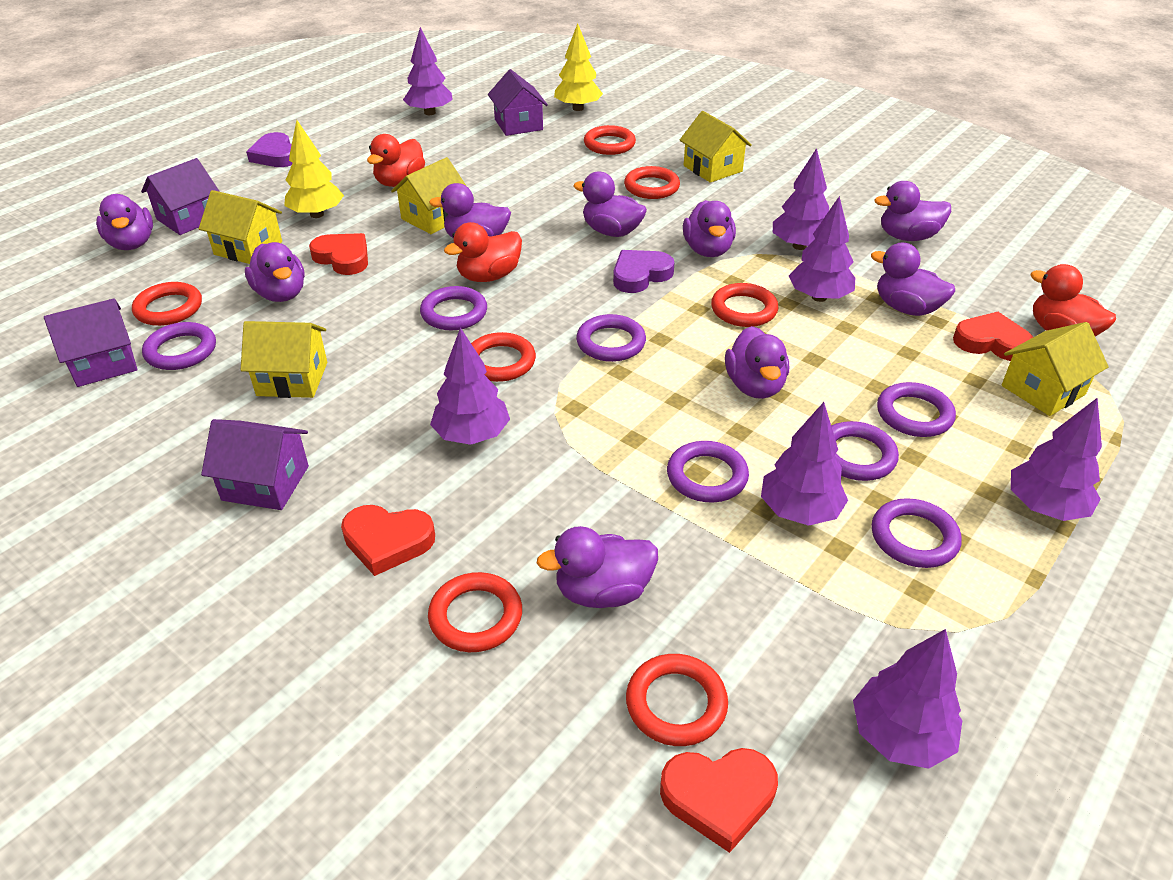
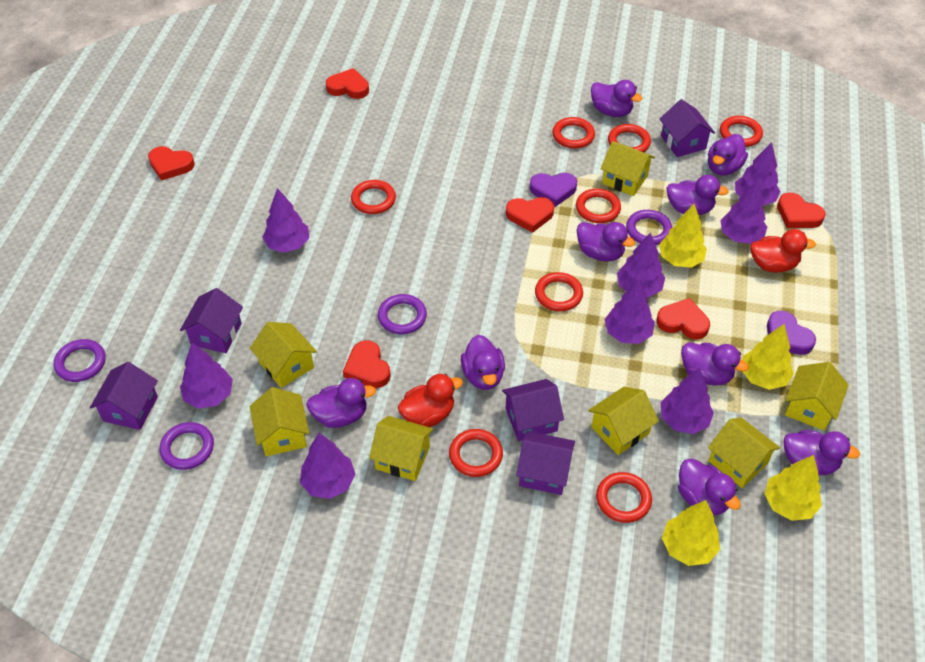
purple house: [44,298,137,387] [141,158,220,235] [201,419,309,510] [488,69,548,136] = 4 -> [90,362,158,430] [180,288,243,353] [502,379,564,441] [516,431,575,495] [660,99,715,157] = 5
purple ring: [142,322,216,370] [420,286,487,330] [576,314,646,362] [667,441,749,502] [831,421,899,481] [872,498,962,568] [877,382,956,437] = 7 -> [54,339,106,382] [160,422,214,470] [378,294,427,334] [626,210,672,245] = 4
purple tree: [403,27,453,115] [430,328,510,445] [761,402,848,526] [773,148,829,250] [789,196,855,302] [853,629,962,769] [1011,398,1102,521] = 7 -> [180,343,233,409] [262,188,309,253] [300,433,356,499] [604,279,655,344] [617,233,665,297] [661,368,714,434] [720,180,767,244] [735,142,781,206] = 8
red duck: [367,134,425,187] [444,222,522,282] [1030,264,1116,337] = 3 -> [398,374,463,427] [750,229,816,272] = 2
red heart: [309,233,368,275] [341,505,435,576] [660,748,778,853] [953,312,1033,361] = 4 -> [148,146,195,181] [326,68,369,99] [343,340,391,388] [506,197,554,233] [656,298,710,340] [777,193,826,228] = 6
red ring: [132,282,202,326] [428,572,522,652] [471,332,536,382] [584,125,636,155] [624,166,680,199] [626,654,728,746] [711,283,778,327] = 7 -> [351,180,396,214] [449,429,503,477] [535,272,583,311] [552,117,595,149] [576,188,621,223] [596,472,652,523] [608,124,651,152] [720,116,763,147] = 8
yellow house: [199,190,282,264] [241,321,327,398] [391,157,466,234] [680,111,752,183] [1002,322,1108,416] = 5 -> [250,322,317,388] [250,387,309,456] [369,416,434,481] [588,387,659,455] [600,141,655,196] [708,417,780,488] [785,362,849,431] = 7
yellow tree: [284,120,344,218] [554,23,603,111] = 2 -> [659,204,707,268] [662,500,720,566] [742,324,794,390] [764,455,822,521] = 4

